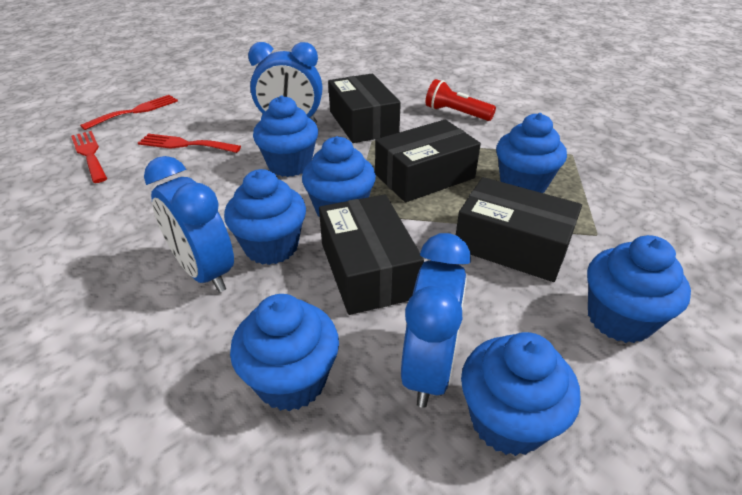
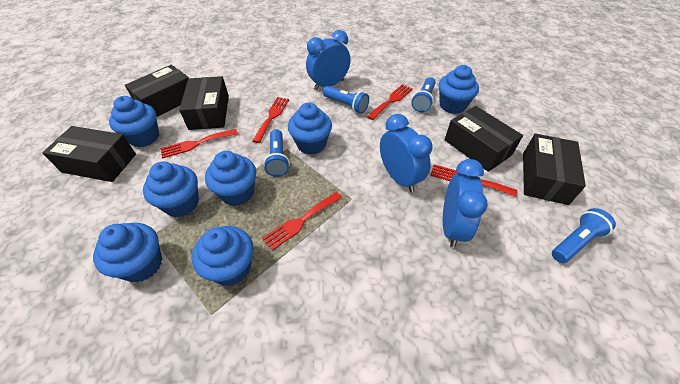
black box: [319,194,424,315] [328,74,401,143] [375,119,481,202] [456,177,582,282] = 4 -> [42,126,136,182] [125,65,189,117] [179,76,229,130] [445,106,523,172] [523,134,586,205] = 5
blue flashlight: none = 0 -> [263,129,290,177] [323,86,369,114] [411,77,436,112] [552,208,616,263] = 4
red flashlight: [426,79,496,121] = 1 -> none = 0
red fork: [71,131,107,183] [80,95,178,130] [138,134,241,153] = 3 -> [160,129,238,159] [252,97,289,143] [262,192,342,251] [367,84,413,120] [430,164,517,197] = 5

